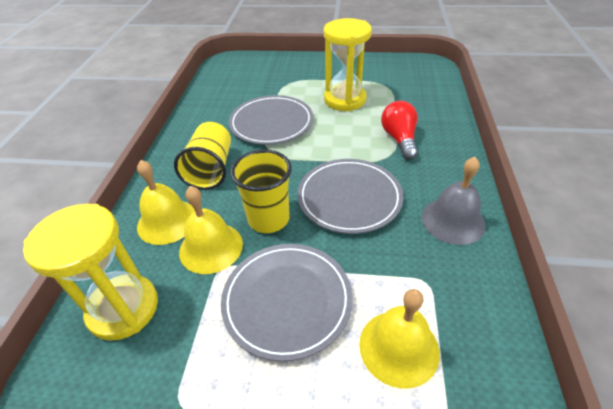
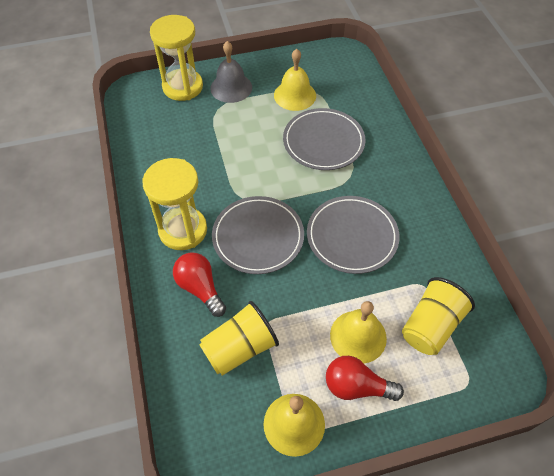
red light bulb: [381,101,418,160] = 1 -> [173,253,226,317] [326,356,404,401] = 2

